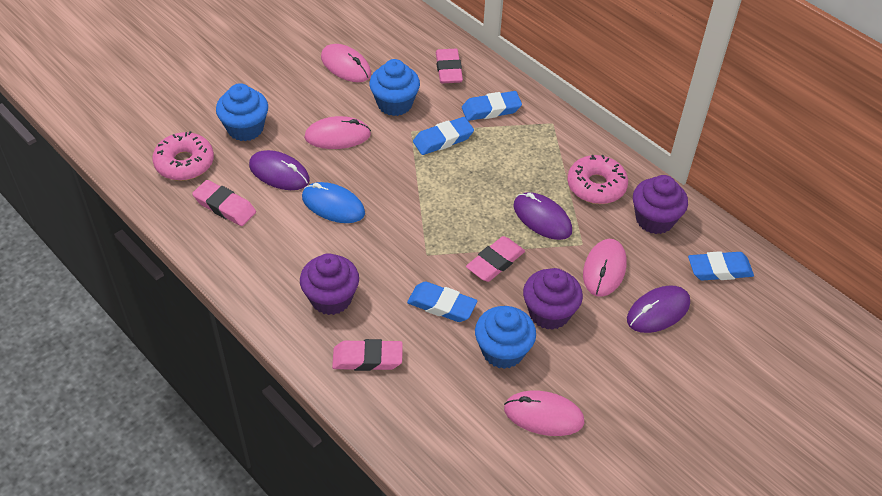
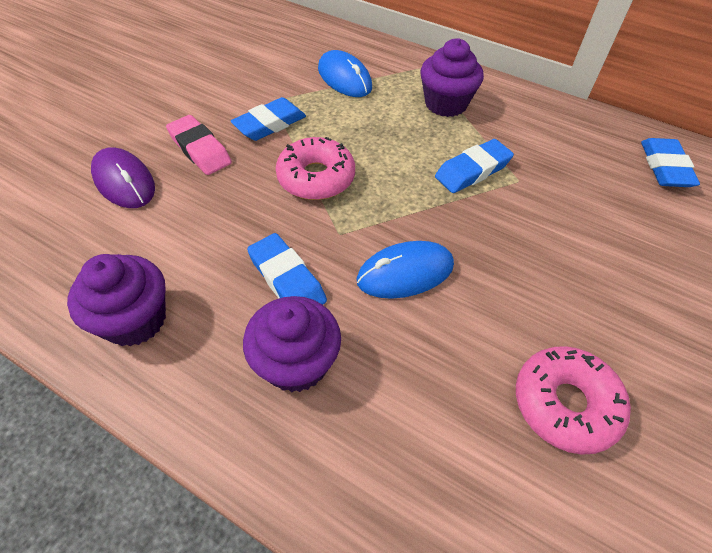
blue cupcake: [216,83,268,141] [369,59,420,116] [475,306,536,369] = 3 -> none = 0
blue mouse: [302,182,365,223] = 1 -> [318,50,372,97] [356,241,454,299] = 2
pink eraser: [192,180,256,226] [332,339,403,371] [436,49,463,83] [466,236,525,282] = 4 -> [166,115,232,175] = 1
pink mouse: [304,116,371,149] [321,44,371,82] [504,390,584,436] [583,239,627,297] = 4 -> none = 0
purple mouse: [249,150,310,190] [513,192,572,240] [627,285,690,333] = 3 -> [91,147,155,208] = 1

